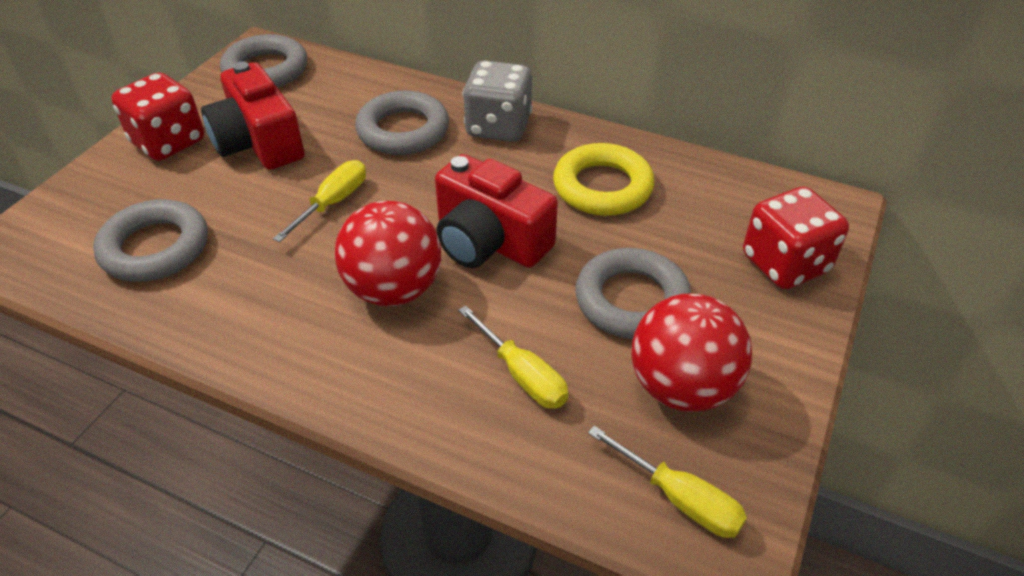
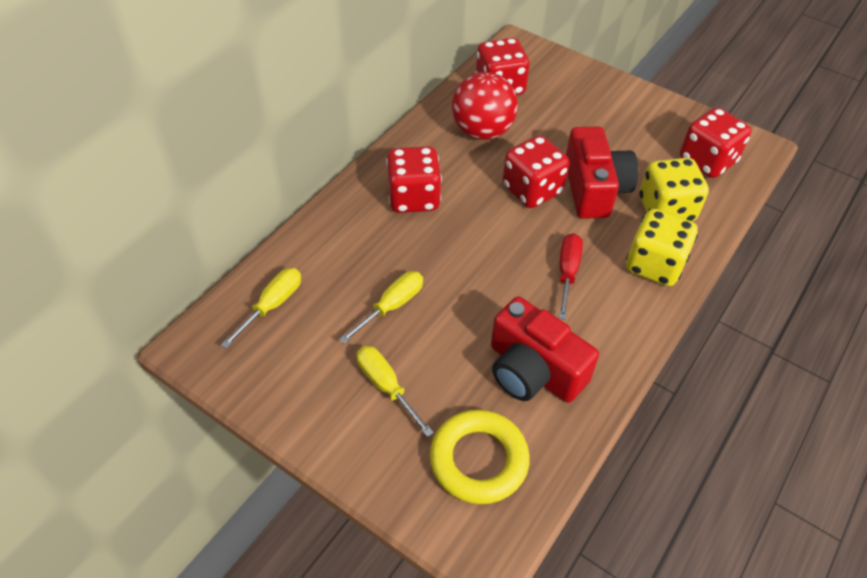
grey dice: [462,60,532,142] = 1 -> none = 0
grey ring: [93,199,208,282] [220,34,307,87] [355,91,449,155] [575,248,691,339] = 4 -> none = 0
red ball: [334,201,441,306] [631,293,752,412] = 2 -> [452,72,518,140] = 1
red dice: [111,72,204,161] [743,187,849,289] = 2 -> [386,146,442,213] [475,38,530,95] [502,135,570,208] [680,107,751,178] = 4
red screwdriver: none = 0 -> [558,233,583,320] = 1
yellow dice: none = 0 -> [626,209,698,286] [639,158,709,222] = 2

